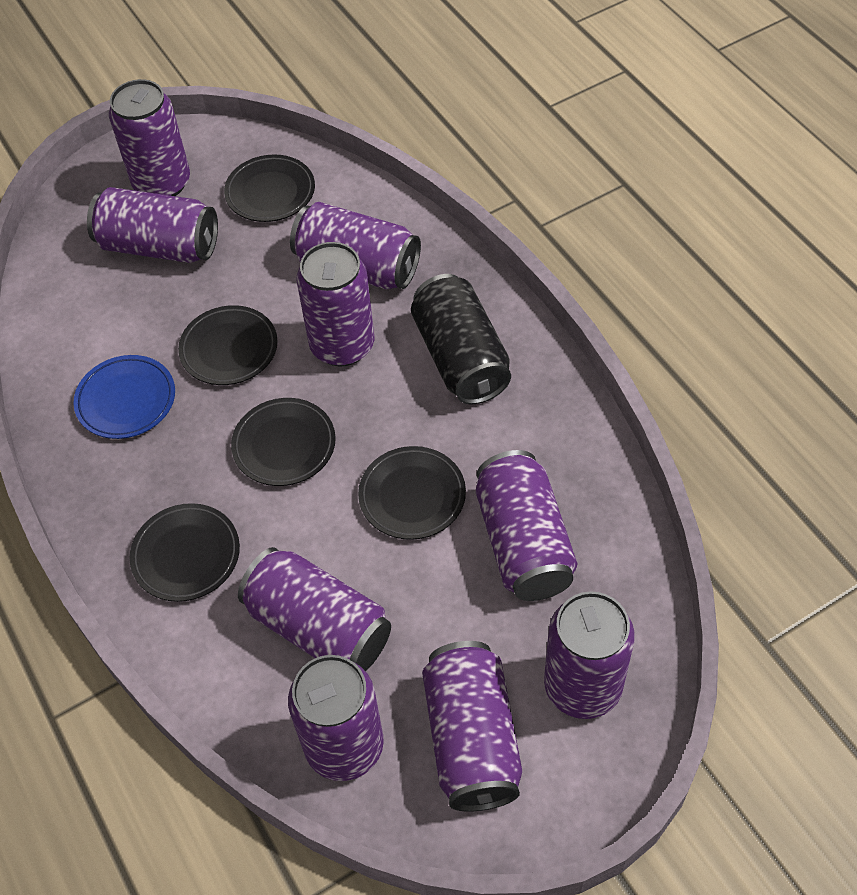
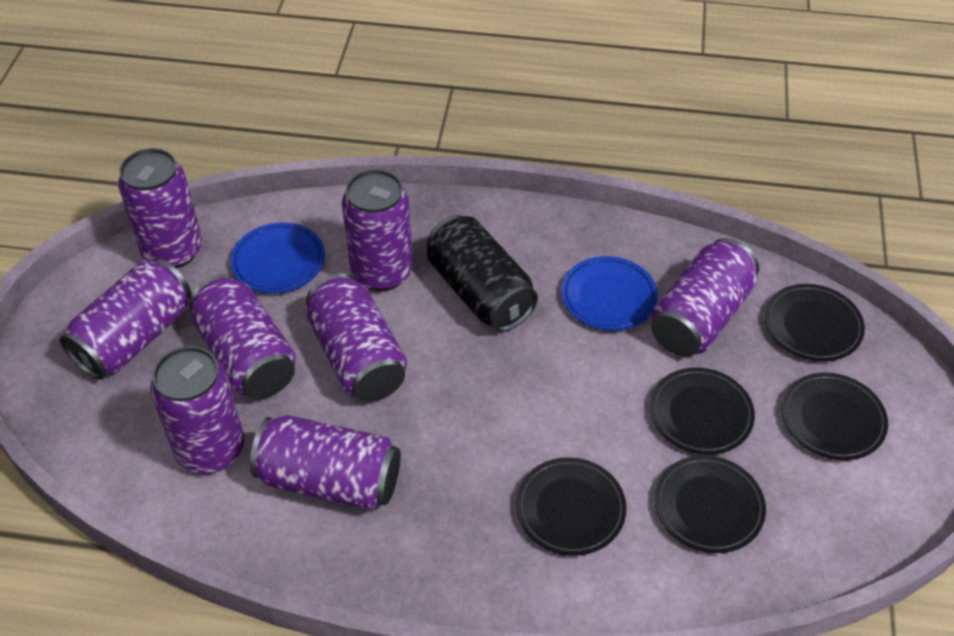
blue plate: [73,355,175,439] = 1 -> [231,222,325,293] [561,256,658,331] = 2
purple can: [87,187,218,263] [109,79,190,196] [238,547,391,671] [288,655,384,781] [290,202,421,289] [297,242,374,366] [422,641,522,812] [476,450,577,601] [544,591,635,719] = 9 -> [60,258,191,380] [118,148,202,268] [150,346,244,473] [189,274,296,399] [250,415,401,510] [306,273,407,402] [342,169,413,291] [651,238,759,356] = 8

